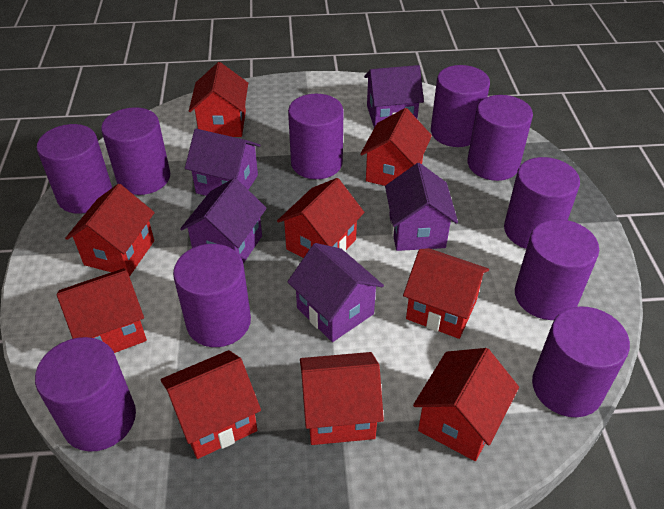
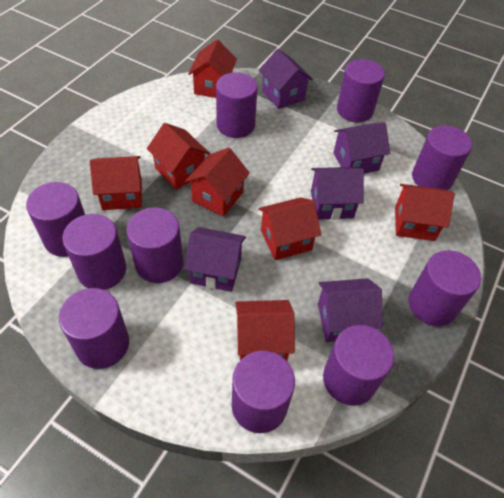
red house: [57,268,147,353] [65,184,155,277] [160,350,261,459] [189,62,248,137] [277,178,364,258] [300,352,384,445] [360,108,432,186] [403,248,489,339] [413,348,519,461] = 9 -> [90,156,142,210] [147,123,210,190] [185,148,250,217] [188,40,237,98] [235,300,295,361] [258,197,321,260] [395,184,455,241] = 7

